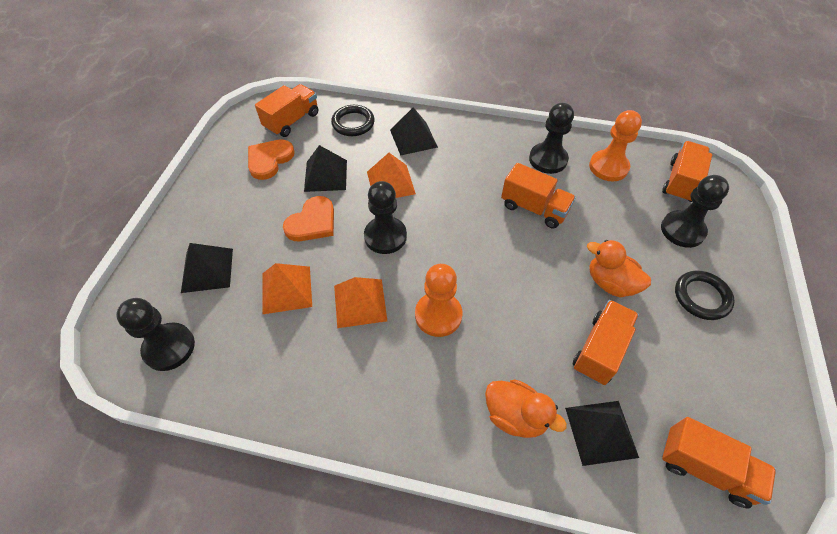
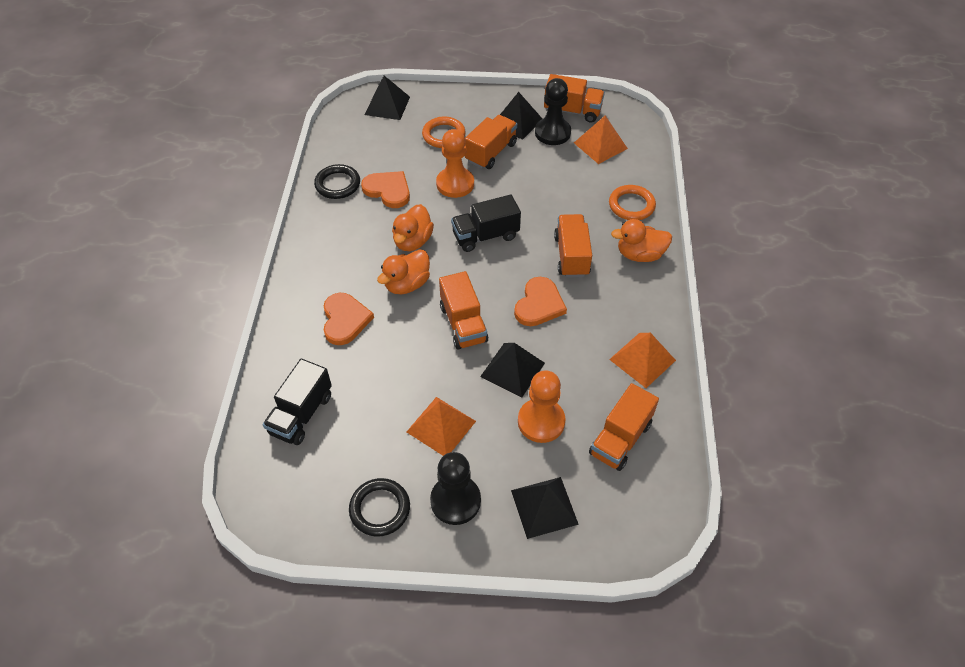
black pawn: [116,298,195,371] [364,181,407,254] [529,103,574,174] [661,175,729,248] = 4 -> [430,452,481,525] [535,78,571,145] = 2
black truck: none = 0 -> [263,359,332,445] [451,195,521,252] = 2
orange duck: [485,380,567,438] [587,240,651,297] = 2 -> [377,249,430,294] [392,204,434,251] [611,219,672,262] = 3
orange heart: [248,139,295,180] [283,196,334,241] = 2 -> [324,293,374,345] [361,171,410,208] [514,277,567,326] = 3
orange ring: none = 0 -> [422,117,466,148] [609,185,656,220] = 2

